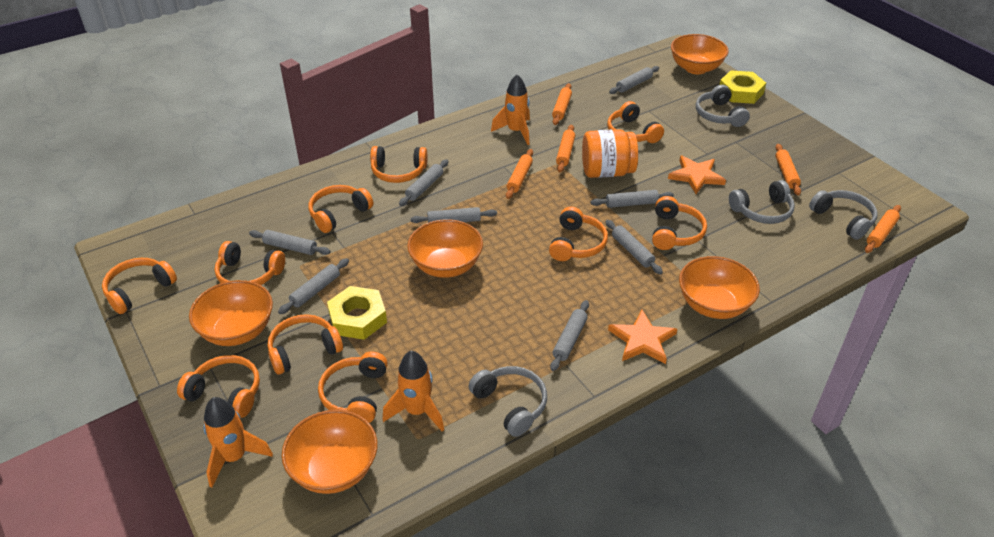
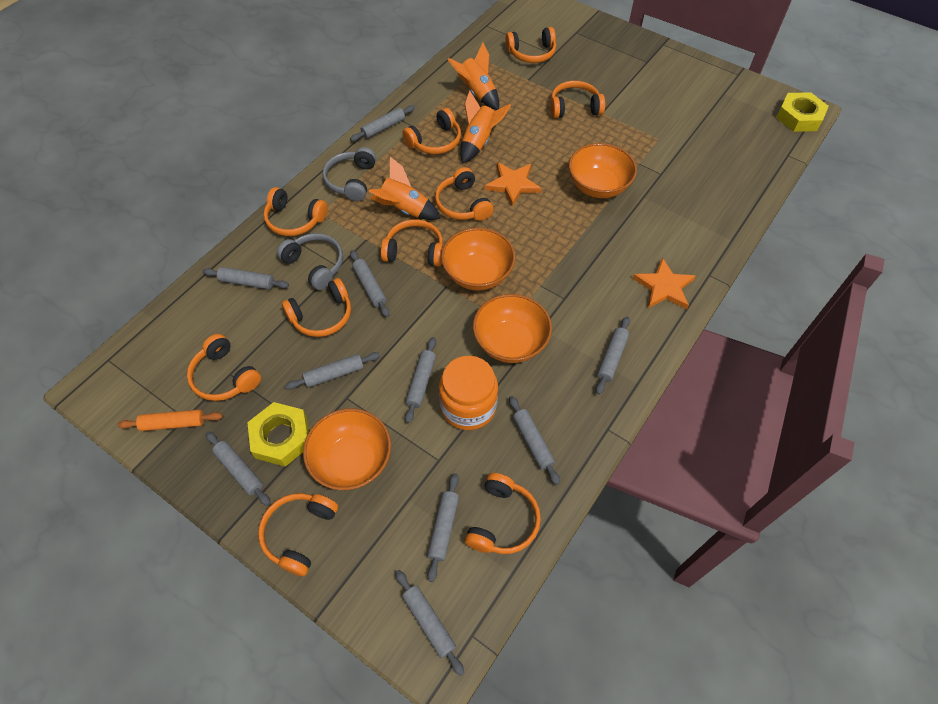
grey headphones: [469,366,547,437] [696,85,750,127] [729,180,795,224] [809,190,878,240] = 4 -> [277,233,343,290] [322,147,376,201] = 2
grey rolling pin: [249,230,331,255] [278,258,349,314] [399,159,448,206] [411,207,497,223] [550,300,589,371] [591,190,674,208] [605,220,663,274] [609,66,659,94] = 8 -> [202,267,289,289] [206,432,270,506] [285,352,380,389] [350,105,415,141] [350,250,390,317] [395,570,464,676] [405,337,436,423] [427,473,459,582] [509,396,560,485] [596,316,630,395] = 10
orange bowl: [189,280,273,346] [282,410,377,494] [407,219,483,278] [671,34,729,74] [679,256,760,319] = 5 -> [303,408,391,490] [441,228,515,290] [473,294,552,363] [569,143,637,198] = 4
orange rolling pin: [506,149,533,199] [552,83,572,125] [556,125,575,173] [775,144,801,195] [865,205,901,253] = 5 -> [118,409,223,431] = 1

